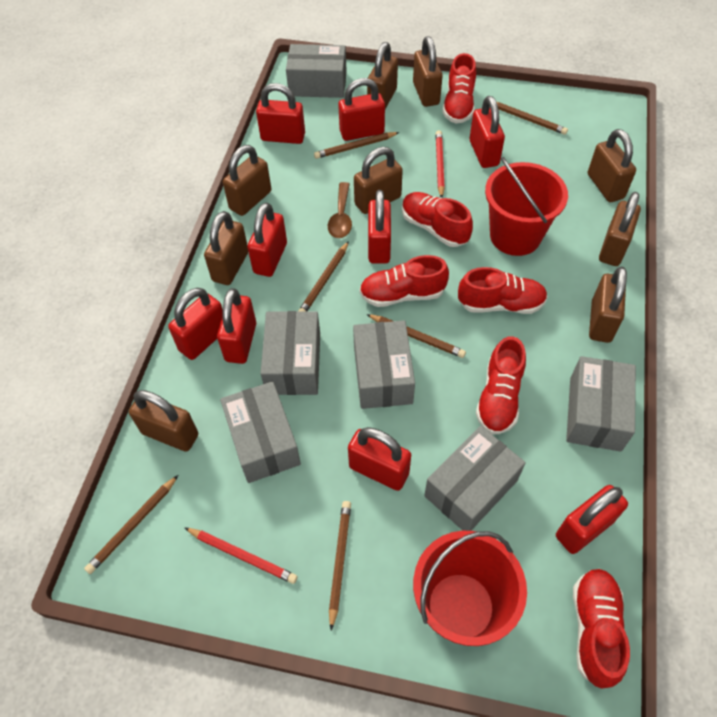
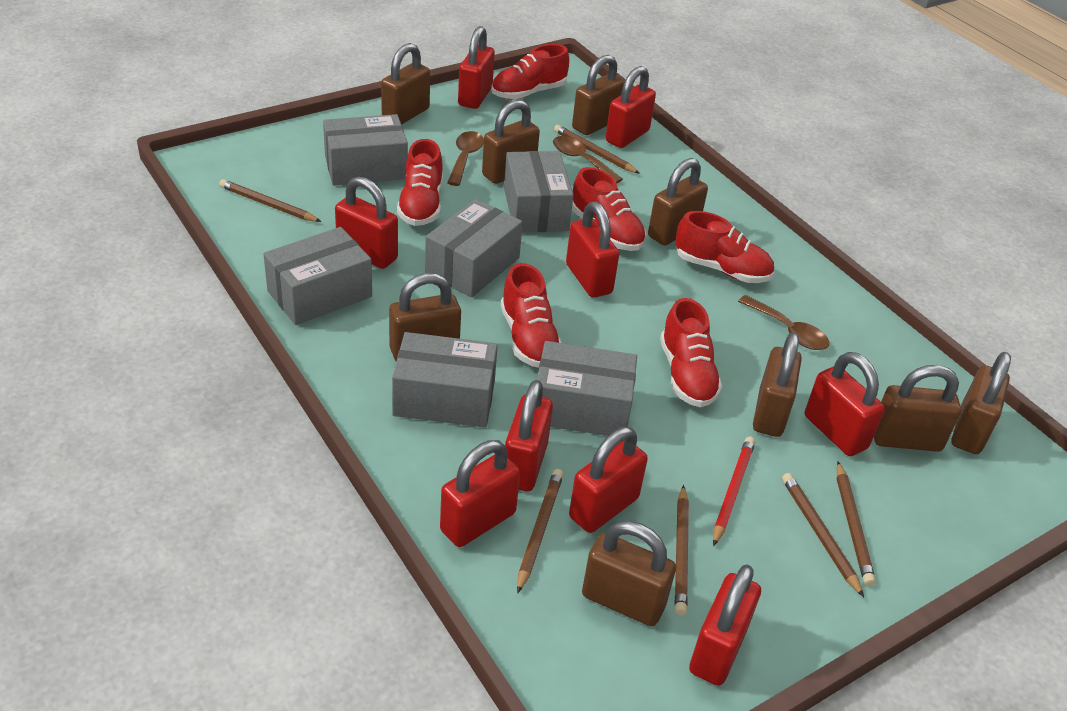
brown spoon: [328,182,352,238] = 1 -> [447,131,484,186] [553,136,623,183] [738,295,829,350] = 3
red bucket: [413,531,527,646] [485,157,568,256] = 2 -> none = 0
red pencil: [184,527,297,584] [435,130,445,197] = 2 -> [713,437,755,546] = 1

